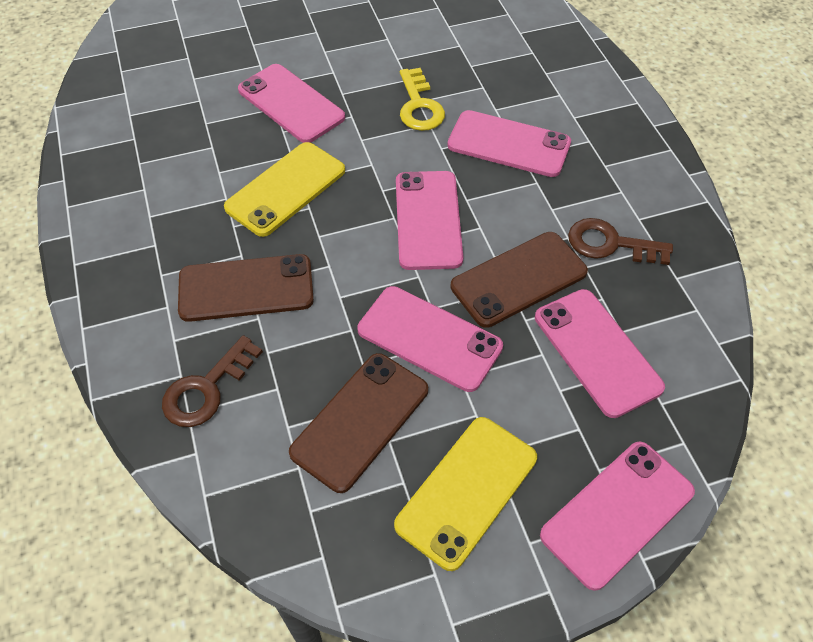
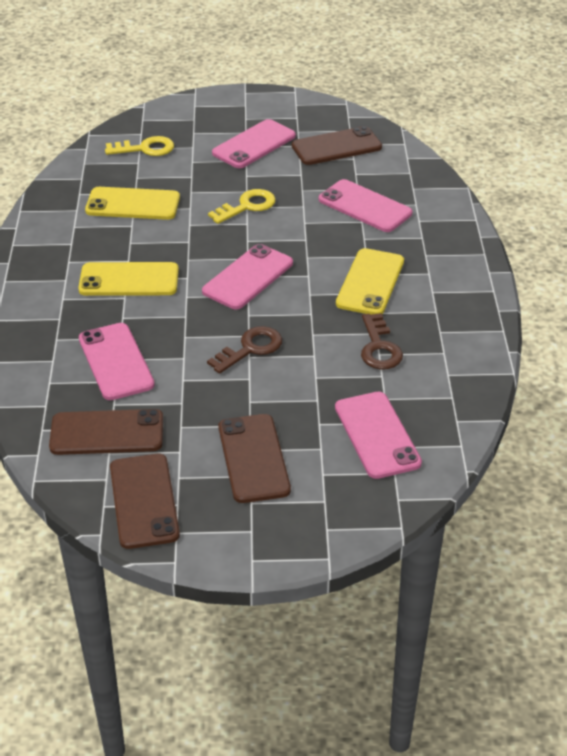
brown phone: [178,254,314,322] [289,353,428,493] [450,232,588,328] = 3 -> [49,409,163,455] [110,454,180,549] [218,414,291,503] [292,126,382,165] = 4
pink phone: [238,64,345,143] [357,286,503,392] [396,171,463,270] [447,110,571,177] [535,289,665,418] [540,442,695,591] = 6 -> [79,323,155,400] [202,244,293,309] [212,119,296,168] [319,179,412,232] [335,392,422,479] = 5
yellow key: [400,68,445,131] = 1 -> [105,136,174,156] [208,189,276,224] = 2
yellow phone: [224,142,345,237] [394,417,537,571] = 2 -> [78,262,179,296] [85,187,180,220] [336,248,404,315] = 3

